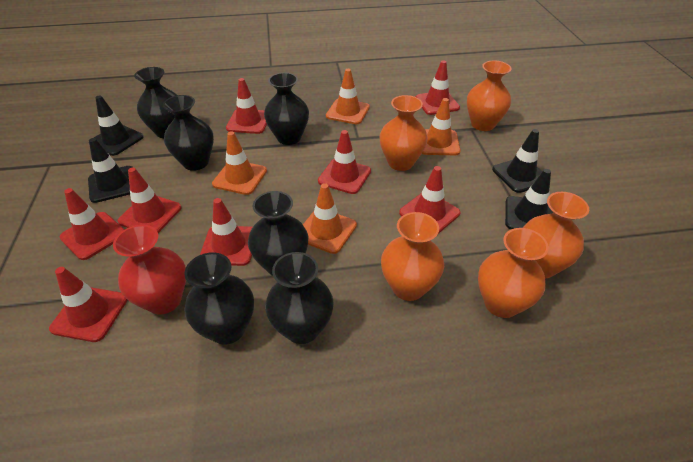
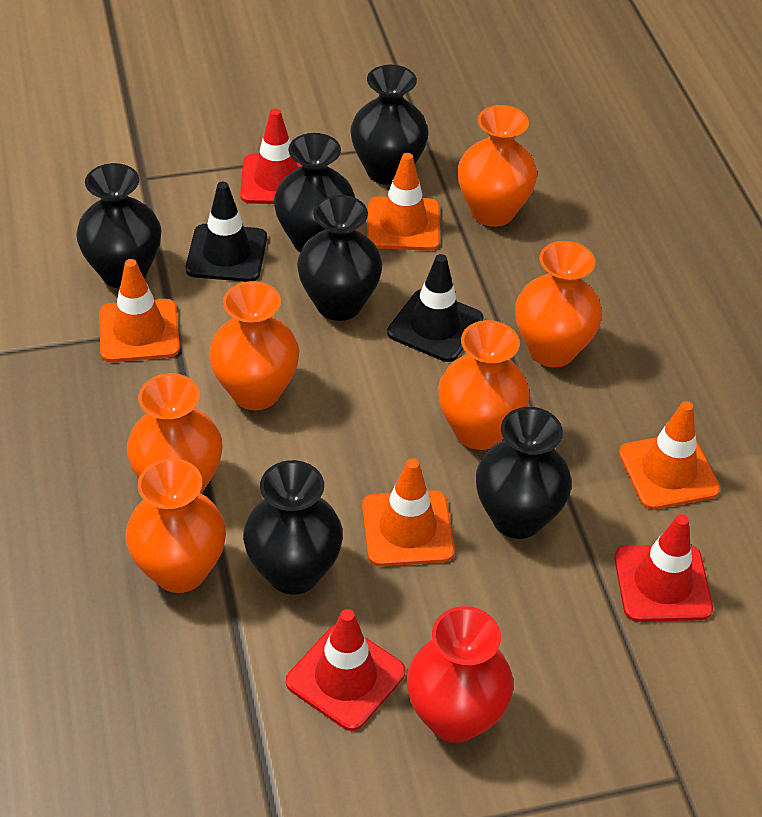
black traffic cone: [88,138,133,203] [94,95,143,156] [492,129,542,193] [505,169,553,229] = 4 -> [186,182,267,282] [387,254,483,362] = 2
orange vase: [379,95,428,171] [381,212,444,301] [467,61,511,131] [478,228,549,318] [523,192,589,278] = 5 -> [126,458,226,593] [127,373,223,494] [209,281,299,410] [438,320,530,450] [458,105,537,227] [515,241,602,367] = 6
red traffic cone: [49,267,127,342] [60,188,125,260] [118,168,182,233] [200,198,252,266] [226,78,267,134] [318,130,371,194] [399,166,460,234] [416,60,460,115] = 8 -> [240,109,302,204] [286,609,406,731] [614,514,713,622] = 3

